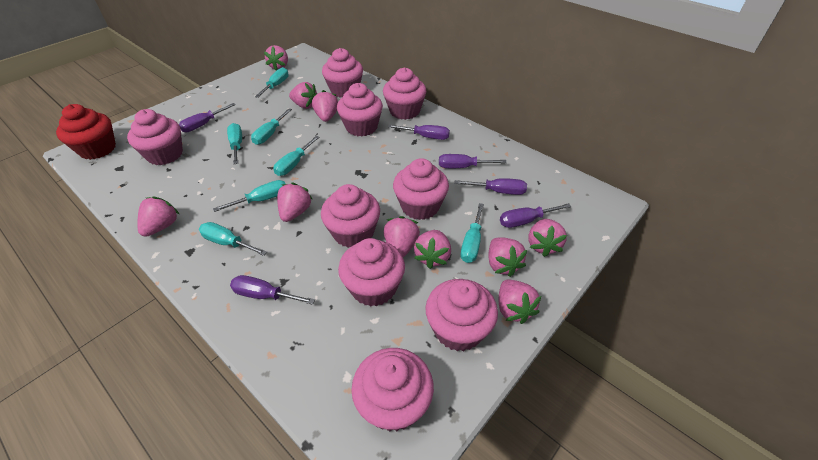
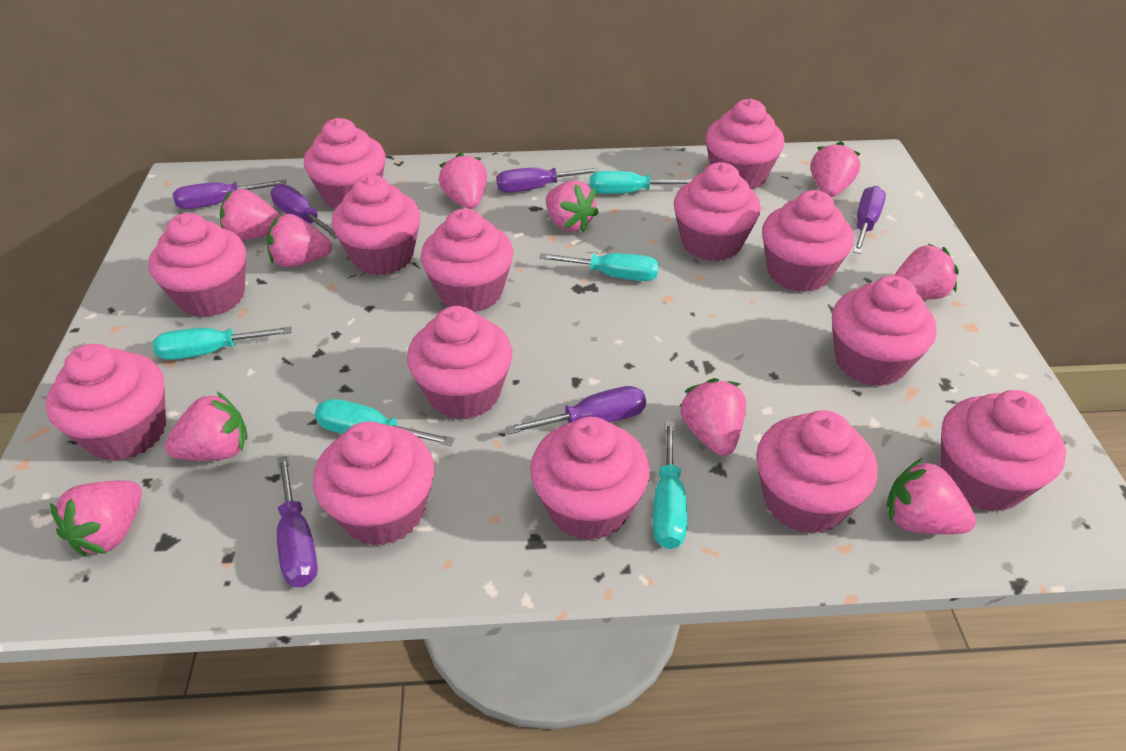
pink cupcake: [127,109,183,165] [321,184,380,248] [322,48,363,98] [337,83,383,136] [338,238,405,307] [351,348,434,431] [383,68,426,120] [393,158,449,220] [425,279,498,351] = 9 -> [46,344,166,461] [149,213,246,317] [304,118,386,209] [313,421,434,546] [331,175,421,275] [407,306,512,420] [421,209,514,312] [530,417,650,541] [674,162,761,261] [705,99,784,189] [756,410,878,534] [762,190,854,292] [832,275,936,386] [941,390,1066,512] = 14
red cupcake: [56,104,116,160] = 1 -> none = 0
turquoise screwdriver: [199,222,267,256] [213,180,285,212] [227,123,242,164] [251,108,292,145] [255,67,289,98] [273,136,319,176] [461,203,484,263] = 7 -> [153,327,292,360] [315,399,455,446] [539,253,659,281] [590,171,692,194] [653,421,687,549] = 5

